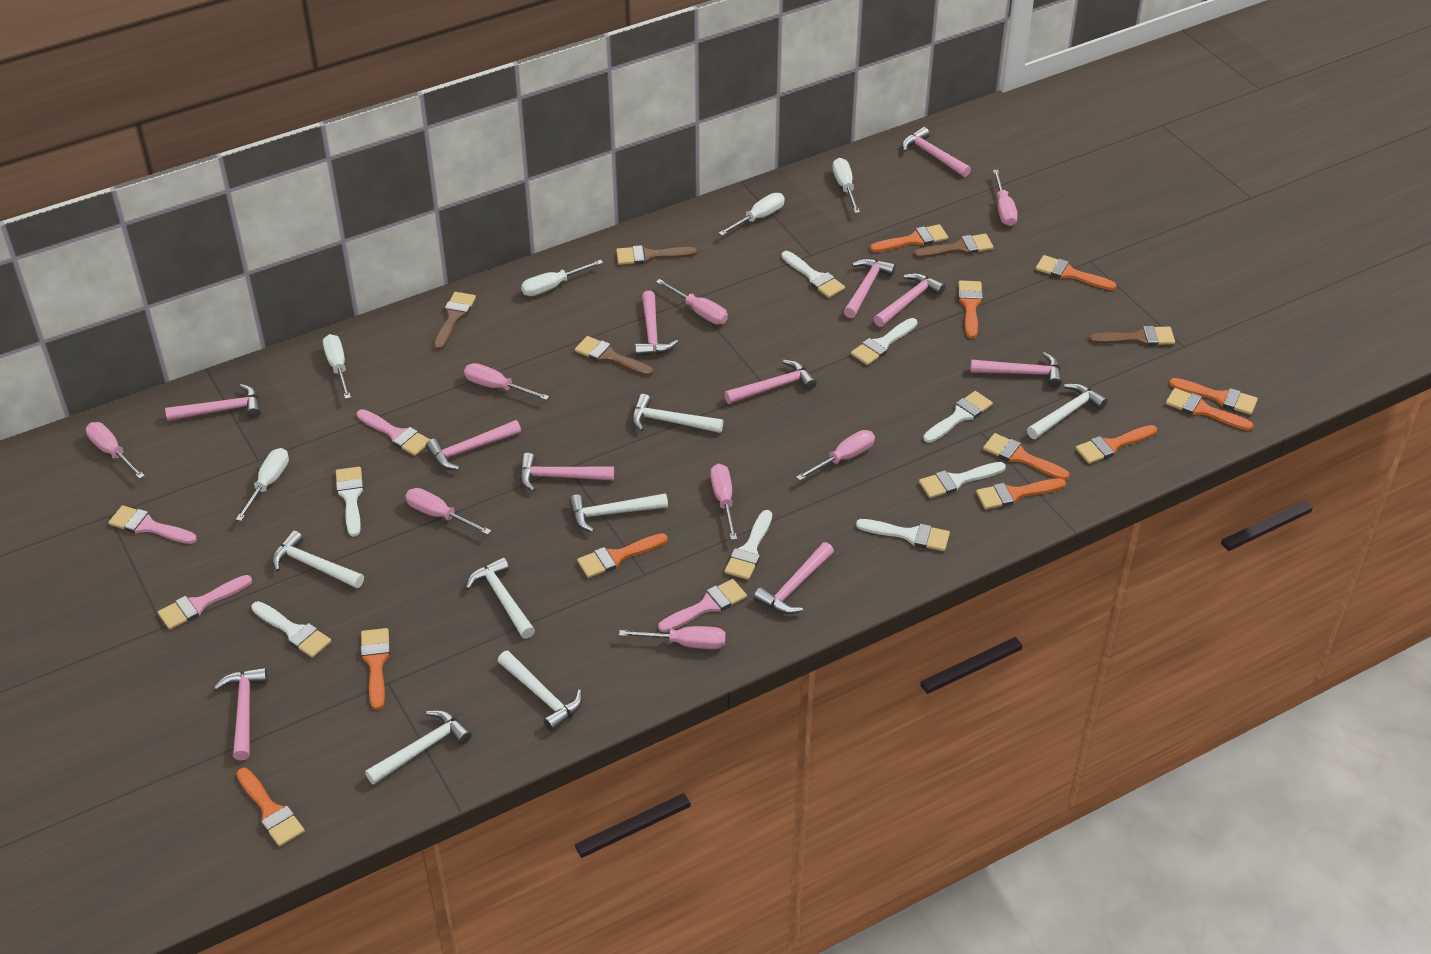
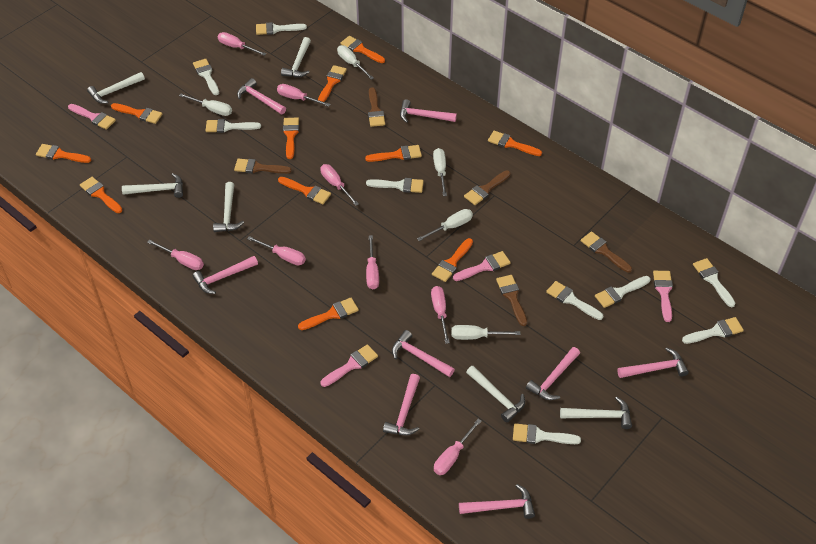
pink hammer: [165,384,261,421] [214,667,268,760] [426,420,521,470] [520,453,614,492] [635,291,678,357] [724,360,817,404] [753,542,834,614] [844,258,896,318] [874,273,945,327] [902,127,971,177] [970,352,1062,388] = 11 -> [192,256,258,294] [237,78,286,115] [383,374,420,435] [392,330,455,377] [400,99,457,123] [459,484,535,519] [526,347,580,400] [617,347,689,378] = 8
white brush: [251,601,331,658] [336,467,364,537] [725,510,772,580] [781,251,845,298] [851,318,917,365] [856,519,950,551] [919,462,1006,498] [923,391,993,443] = 8 -> [193,59,219,95] [206,119,261,133] [256,22,307,35] [366,178,424,193] [513,423,581,444] [546,281,603,320] [595,276,651,308] [682,317,744,344] [693,258,736,307] = 9
white hammer: [272,530,364,588] [365,710,472,785] [466,557,535,639] [498,651,583,731] [569,493,668,533] [632,394,724,433] [1027,383,1108,439] = 7 -> [87,72,145,104] [122,173,183,198] [213,182,244,232] [281,37,311,77] [466,366,525,423] [560,397,632,429] = 6

